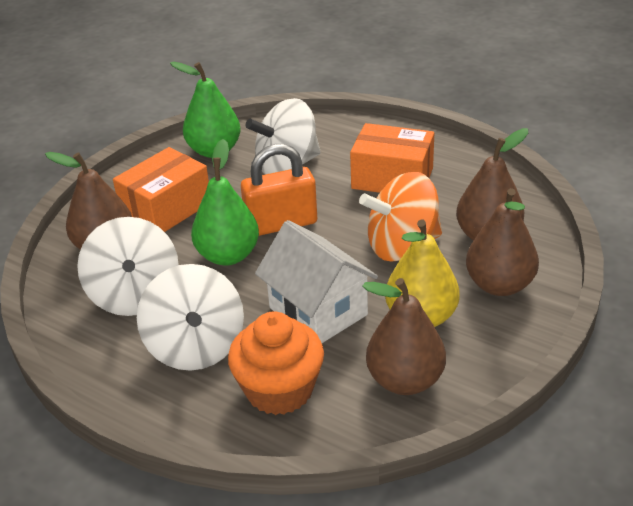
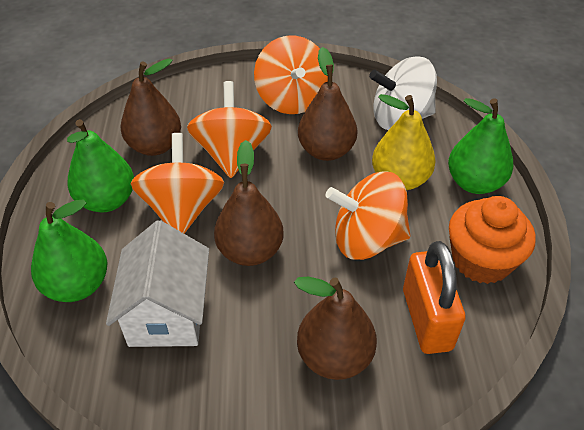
green pear: [170,62,241,158] [191,139,259,266] = 2 -> [31,199,108,302] [67,119,134,212] [448,98,513,194] = 3
orange box: [113,147,209,232] [350,123,434,193] = 2 -> none = 0
orange spinning top: [359,172,442,261] = 1 -> [131,133,224,234] [187,81,272,178] [254,36,328,114] [326,171,410,260] = 4
white spinning top: [77,217,179,316] [137,264,244,371] [246,98,321,174] = 3 -> [369,56,437,130] = 1

